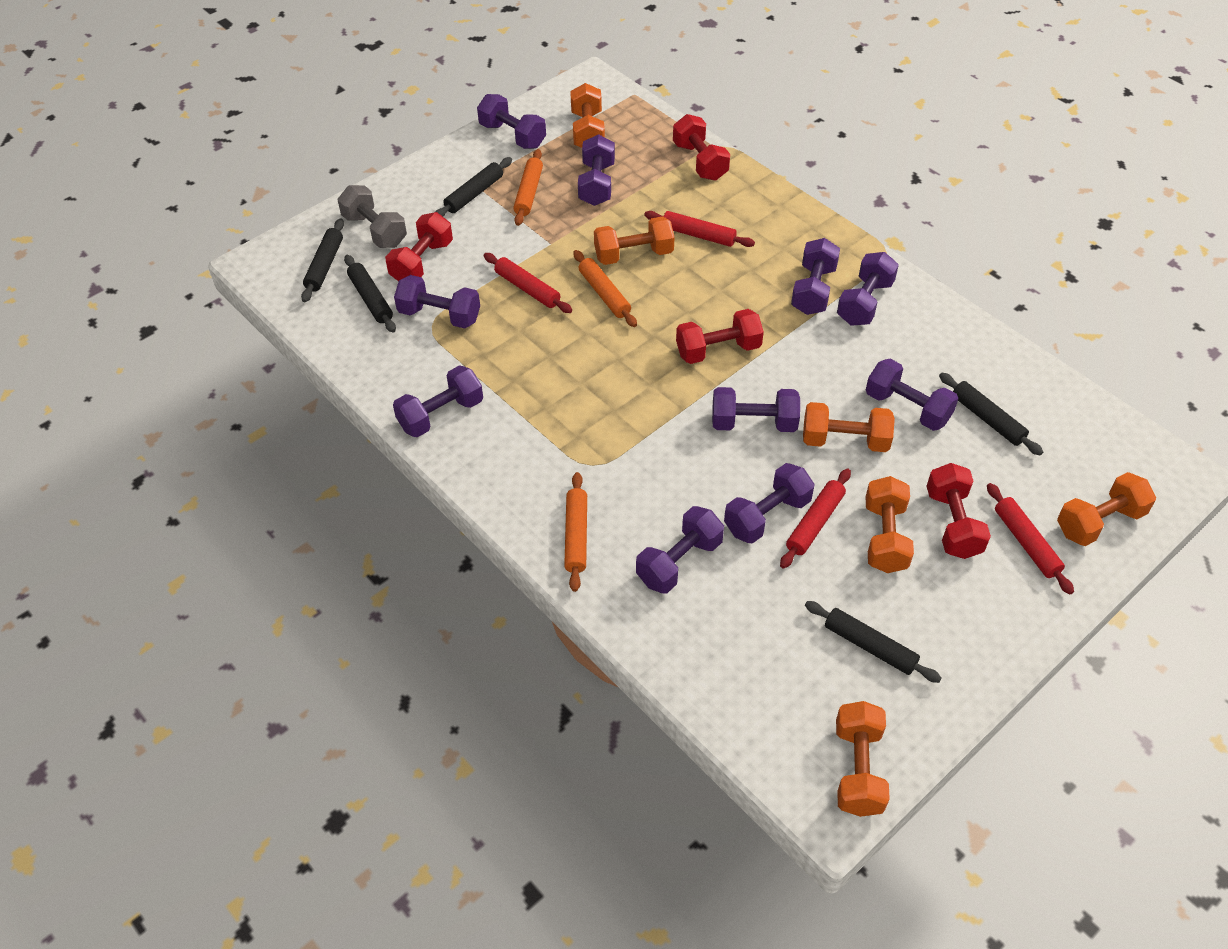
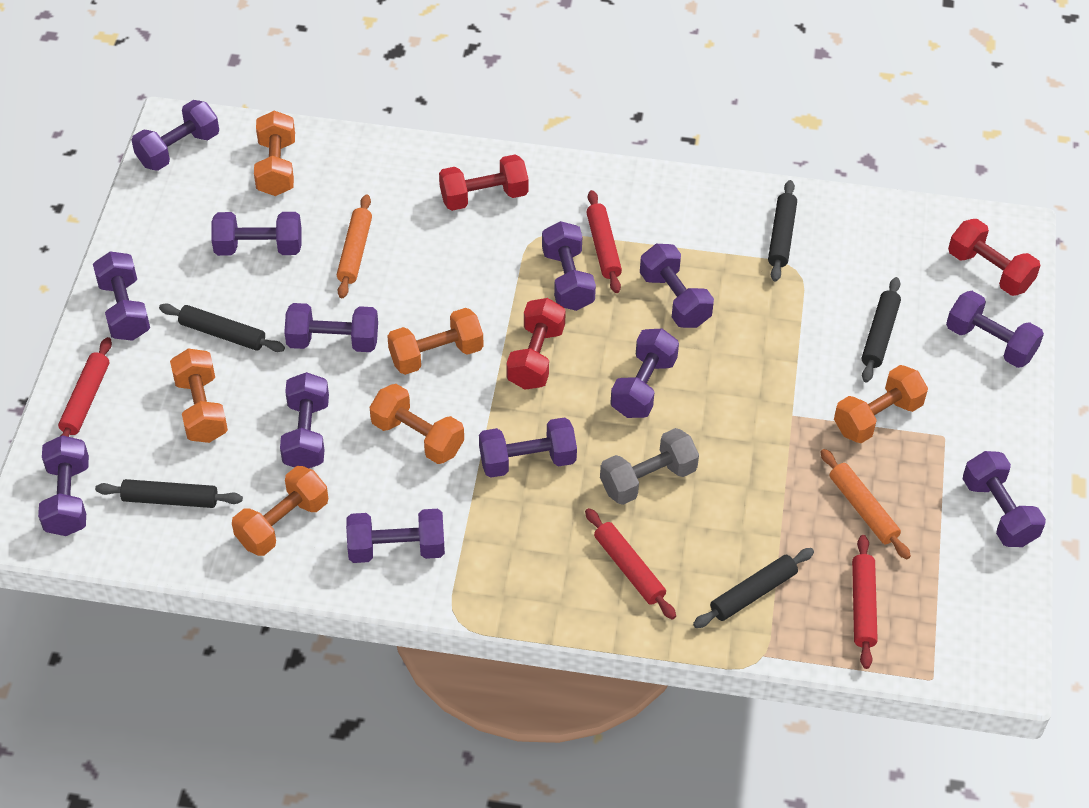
orange rolling pin: [514,149,543,226] [564,472,587,592] [573,250,637,327] = 3 -> [337,195,372,298] [821,449,911,559] = 2
purple dumbbell: [393,366,483,437] [394,275,480,328] [477,94,546,149] [578,134,615,206] [636,506,724,593] [712,387,800,432] [724,463,815,544] [791,238,840,315] [837,252,899,326] [866,359,959,431] = 10 -> [38,435,89,536] [93,251,150,341] [132,100,219,171] [211,212,301,256] [280,372,329,468] [284,303,378,352] [346,509,445,563] [479,417,577,478] [542,221,596,311] [610,329,679,418] [640,244,714,328] [946,291,1044,368] [963,451,1046,547] = 13
red dumbbell: [385,212,453,281] [673,114,730,181] [676,309,764,364] [926,463,991,559] = 4 -> [439,154,529,211] [507,298,566,390] [948,219,1041,296] = 3

